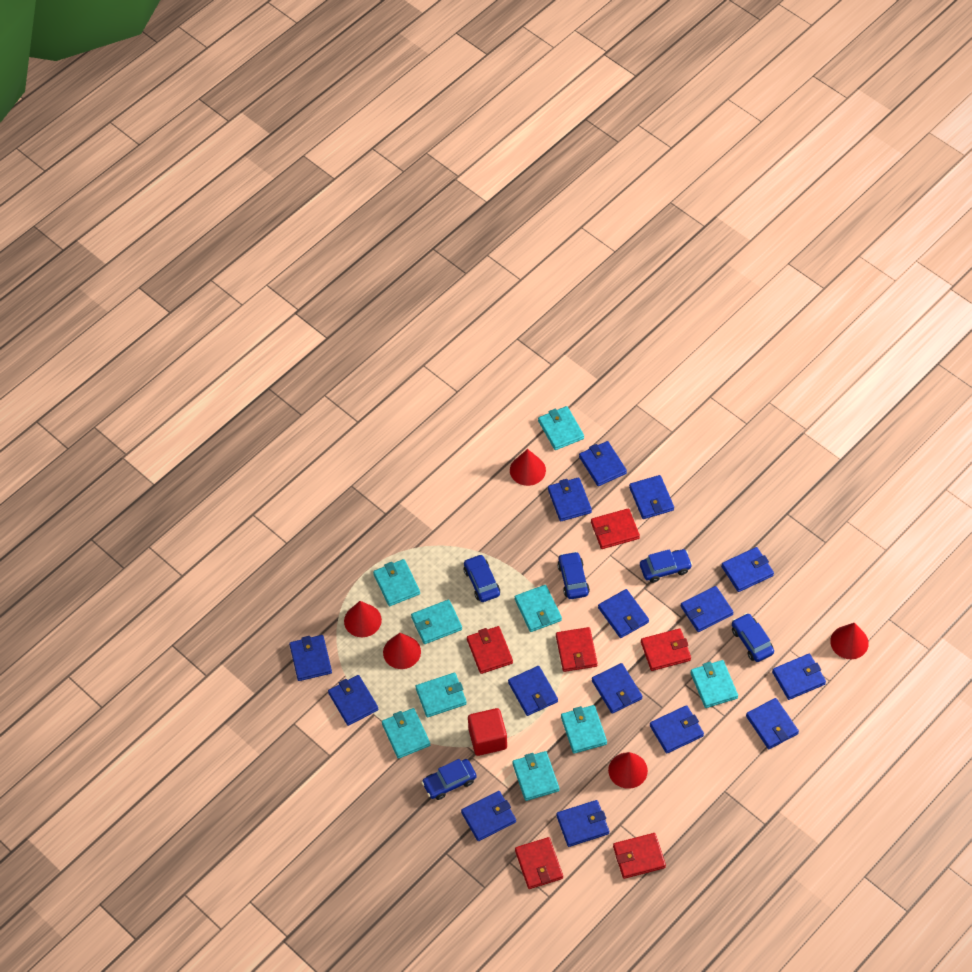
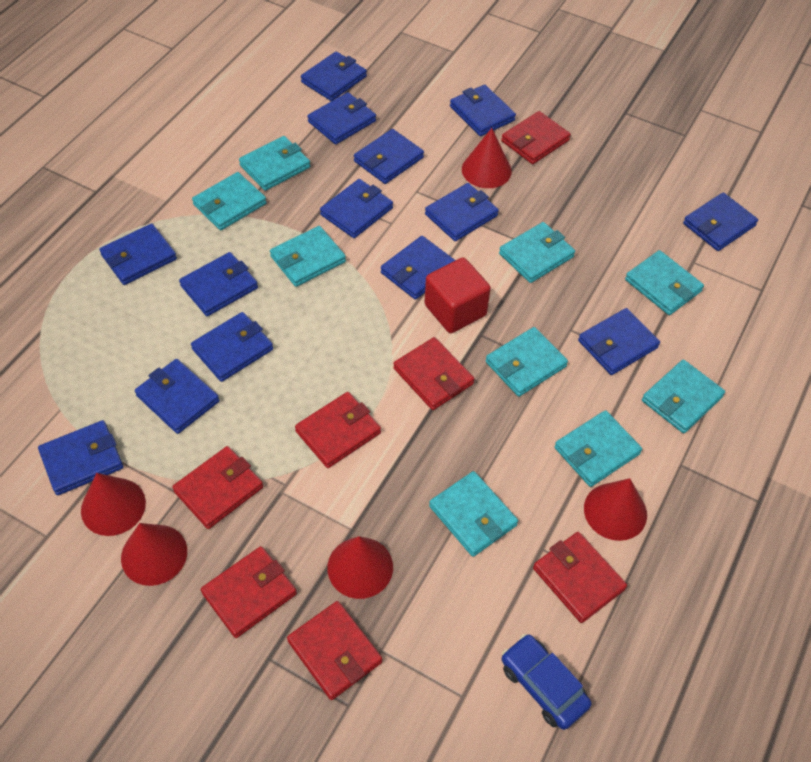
blue car: [421,759,477,800] [464,554,500,602] [557,551,590,599] [640,549,692,583] [732,613,774,662] = 5 -> [502,634,591,730] = 1
blue wallet: [289,635,332,681] [328,675,379,726] [461,791,516,841] [508,666,558,716] [548,477,592,521] [556,800,609,847] [579,441,627,486] [592,663,642,714] [598,589,649,638] [629,475,674,519] [650,705,704,754] [681,586,734,632] [721,547,774,592] [746,698,799,749] [772,654,826,700] = 15 -> [38,420,123,495] [99,223,177,285] [135,359,219,434] [179,252,258,316] [191,312,273,382] [301,51,367,101] [307,92,376,145] [320,179,393,238] [354,129,424,184] [381,236,456,300] [425,183,499,241] [450,85,516,136] [578,308,660,375] [683,193,758,251] = 14
red wallet: [467,626,513,674] [515,837,563,889] [556,627,598,672] [591,508,640,549] [613,833,666,879] [641,629,691,671] = 6 -> [172,446,263,529] [201,546,297,638] [287,601,382,700] [295,392,381,468] [393,337,474,410] [501,111,571,164] [533,532,627,623] = 7

